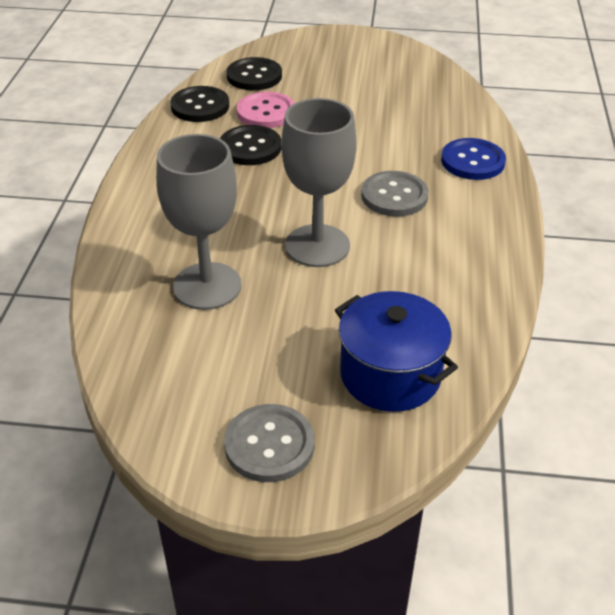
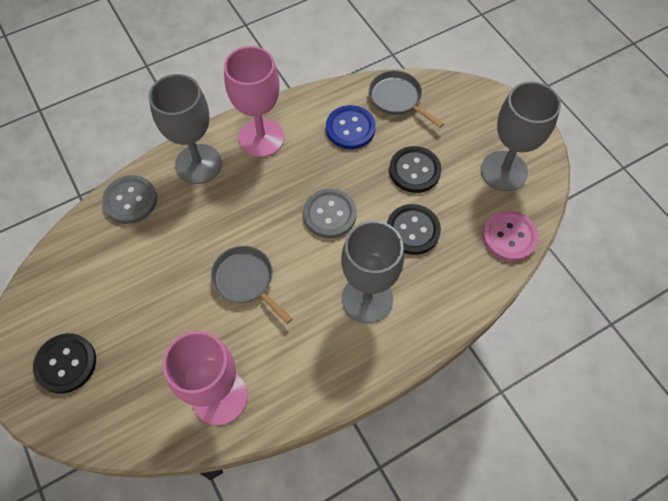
blue pot: [335,291,458,412] = 1 -> none = 0
grey goblet: [156,134,241,310] [281,98,357,267] = 2 -> [148,74,222,184] [341,221,404,323] [481,81,561,191] = 3
grey pan: none = 0 -> [211,246,292,324] [369,70,444,128] = 2
pink goblet: none = 0 -> [163,331,248,425] [224,46,284,157] = 2

